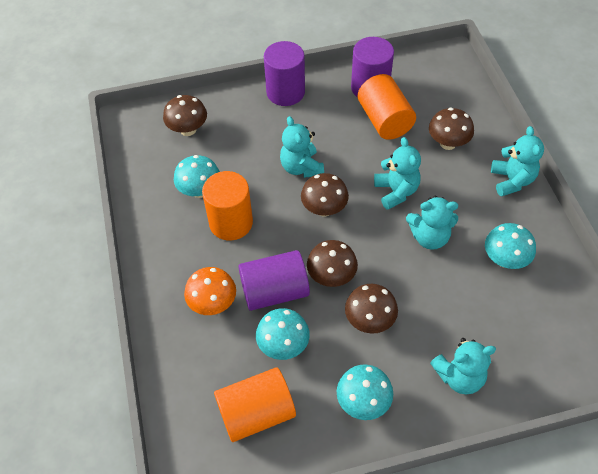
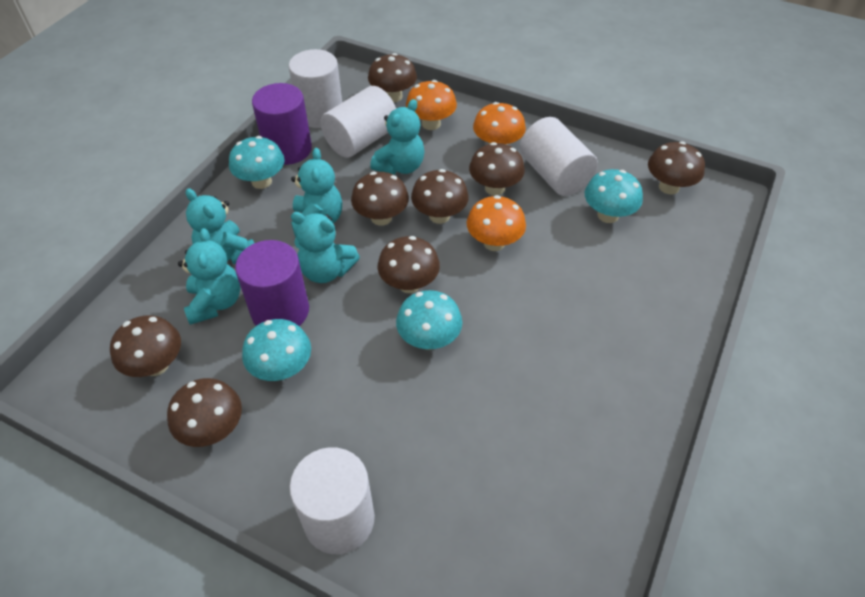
brown mushroom: [163,95,207,136] [301,173,349,216] [307,240,358,287] [345,284,398,334] [429,108,474,150] = 5 -> [110,315,181,377] [167,378,242,447] [351,172,409,226] [368,53,417,102] [378,236,440,293] [411,169,469,224] [469,142,525,196] [648,141,705,194] = 8
orange cylinder: [202,171,253,241] [214,367,296,442] [358,74,416,140] = 3 -> none = 0
orange mushroom: [184,267,236,315] = 1 -> [406,80,457,130] [467,195,526,251] [473,102,526,145] = 3
purple cylinder: [238,250,310,311] [264,41,305,106] [351,37,394,98] = 3 -> [235,240,309,326] [252,83,312,165] = 2
white cylinder: none = 0 -> [289,49,342,128] [290,447,375,554] [320,86,396,158] [520,117,598,196] = 4

